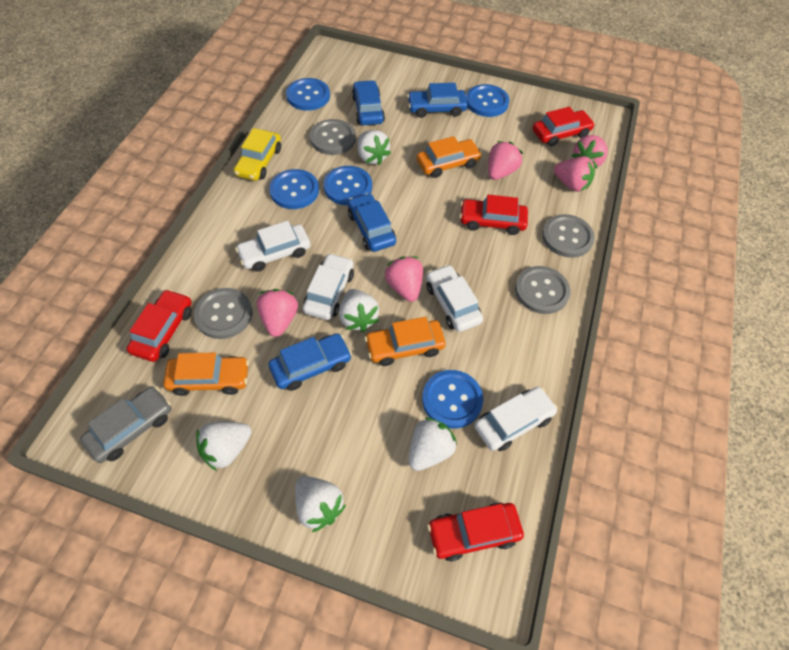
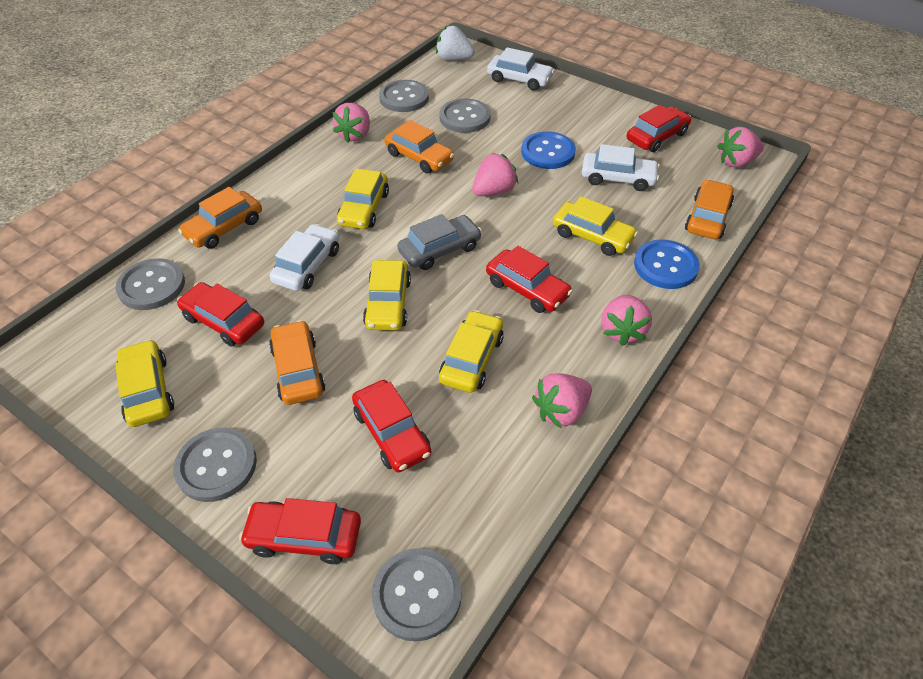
blue button: [269,169,319,209] [286,78,330,111] [324,166,372,205] [422,370,483,428] [466,84,509,117] = 5 -> [521,131,576,169] [634,239,700,289] = 2
blue car: [269,333,352,391] [348,193,396,252] [352,80,385,125] [407,83,468,118] = 4 -> none = 0
grey button: [194,288,252,339] [310,119,356,155] [515,266,570,314] [542,214,595,258] = 4 -> [116,258,185,310] [173,428,257,502] [372,548,462,641] [379,80,429,112] [440,99,490,133] = 5
orange car: [163,353,249,396] [365,317,446,366] [417,136,482,178] = 3 -> [178,187,262,249] [269,320,326,405] [384,120,454,173] [685,179,734,239] = 4
red car: [127,289,192,362] [427,502,524,561] [460,194,528,235] [533,107,595,146] = 4 -> [177,282,264,346] [239,498,361,564] [352,380,431,472] [486,246,573,313] [627,105,691,152] = 5
white car: [235,221,310,272] [303,253,354,320] [426,265,483,332] [474,387,558,451] = 4 -> [270,224,339,291] [487,47,555,91] [582,144,660,191] = 3
white strawberry: [196,422,252,471] [295,476,346,532] [339,289,379,332] [358,130,391,165] [409,417,457,471] = 5 -> [436,26,475,61] = 1
yellow car: [234,128,281,181] = 1 -> [115,339,174,427] [337,168,389,229] [363,260,411,330] [439,310,504,393] [553,196,638,256] = 5

